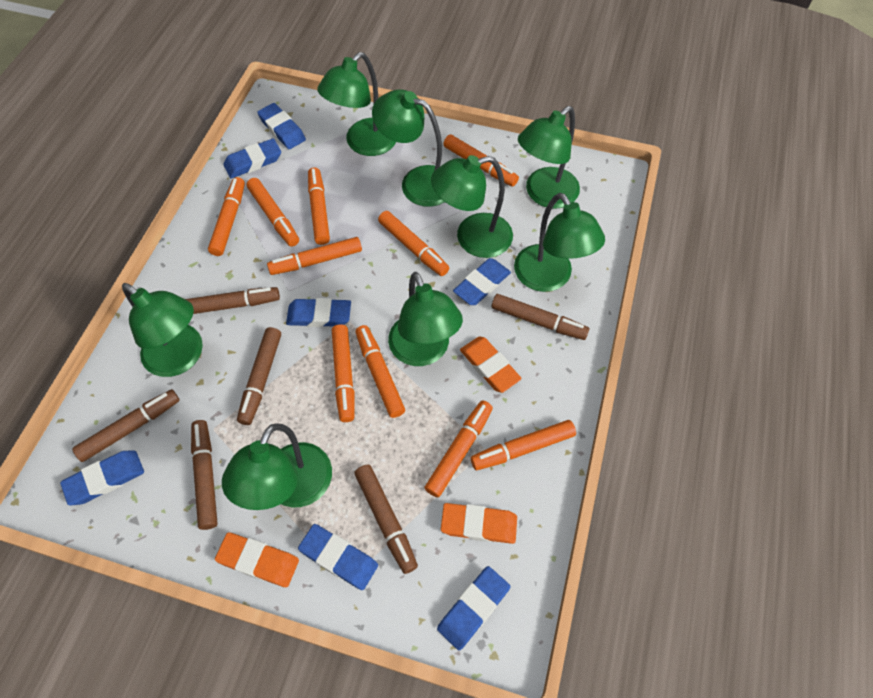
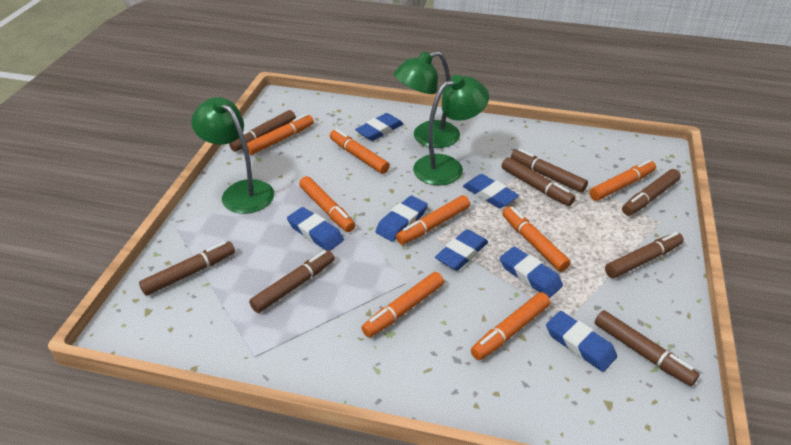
brown marker: [72,389,180,462] [185,287,280,314] [191,420,218,530] [237,327,281,425] [354,464,418,574] [492,294,589,340] = 6 -> [139,241,235,296] [229,110,296,152] [249,250,335,313] [501,157,575,206] [511,149,588,193] [595,310,700,386] [605,232,684,278] [622,169,681,216] = 8
green lamp: [122,283,203,377] [222,423,332,510] [317,52,396,156] [372,89,444,207] [388,272,463,366] [431,155,513,258] [514,193,605,292] [518,106,580,209] = 8 -> [191,97,274,214] [394,51,460,148] [413,75,489,186] = 3
orange eraser: [215,532,299,587] [441,503,517,544] [460,337,521,393] = 3 -> none = 0
orange marker: [208,177,245,256] [246,178,299,247] [267,237,362,275] [308,167,330,245] [332,324,354,422] [355,325,405,418] [378,211,449,276] [425,400,493,498] [443,134,519,187] [471,420,576,470] = 10 -> [247,114,314,155] [299,176,355,232] [330,129,390,174] [361,272,444,338] [396,195,470,245] [471,292,550,360] [502,206,571,272] [590,160,656,201] = 8

